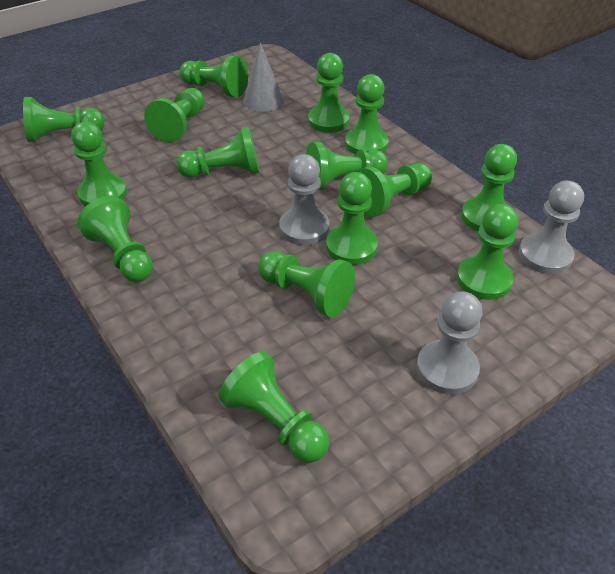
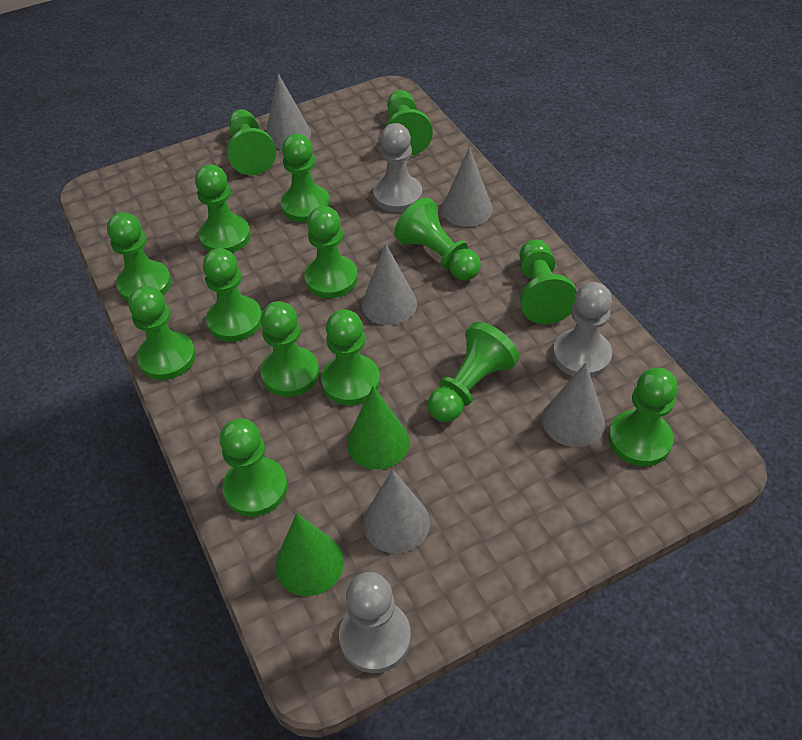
green cone: none = 0 -> [275,513,344,596] [347,386,410,469] = 2
grey cone: [243,42,284,111] = 1 -> [266,73,311,149] [362,243,417,325] [363,469,430,554] [442,147,493,227] [542,363,605,447] = 5

